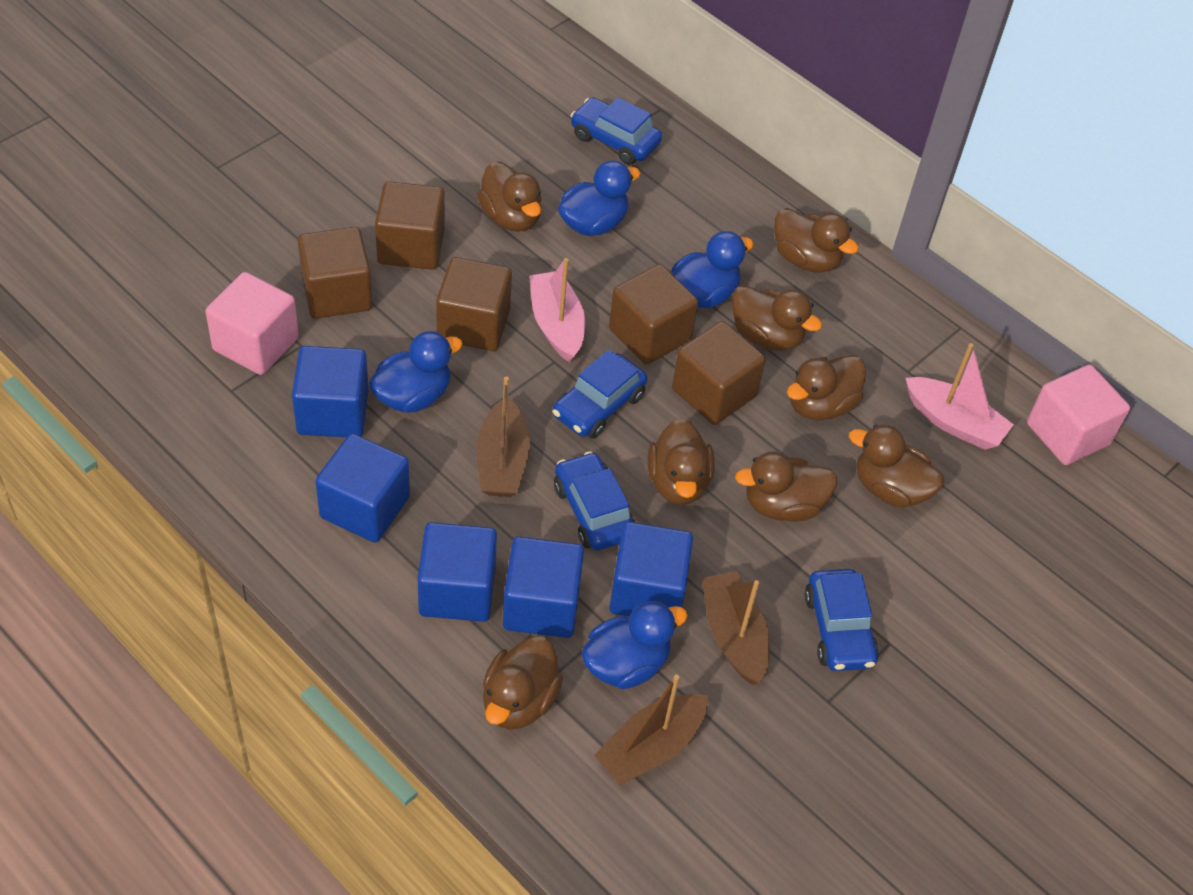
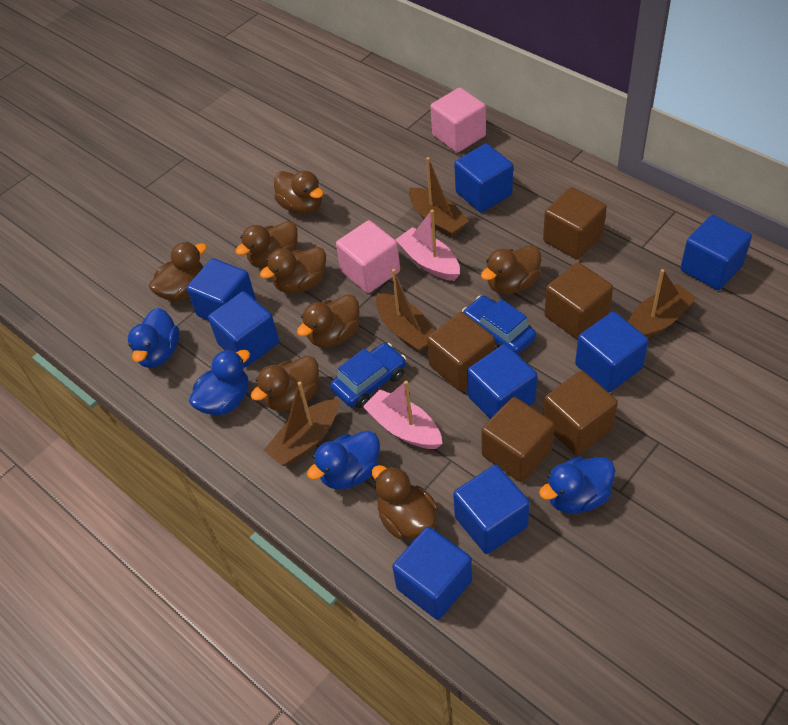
blue car: [553,350,647,439] [554,451,635,550] [571,97,662,165] [805,569,879,671] = 4 -> [330,343,406,408] [462,295,536,355] = 2
blue cube: [292,346,369,437] [315,433,410,543] [418,522,497,622] [503,536,584,638] [609,522,693,617] = 5 -> [187,258,256,321] [208,291,279,368] [392,527,472,620] [453,465,530,554] [454,144,513,213] [467,344,537,419] [575,312,649,392] [680,215,752,290] = 8
brown boat: [476,376,530,497] [594,675,708,785] [702,571,770,685] = 3 -> [264,382,339,466] [376,269,434,352] [409,157,469,238] [628,269,696,338] = 4

